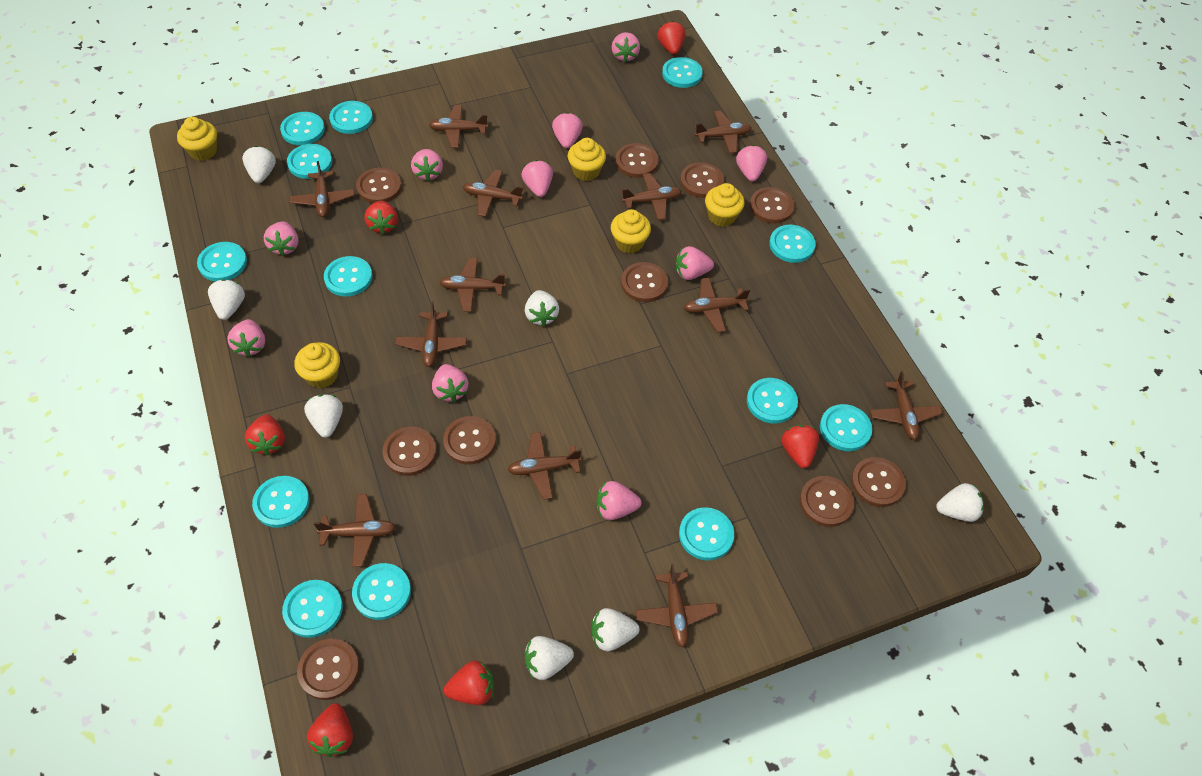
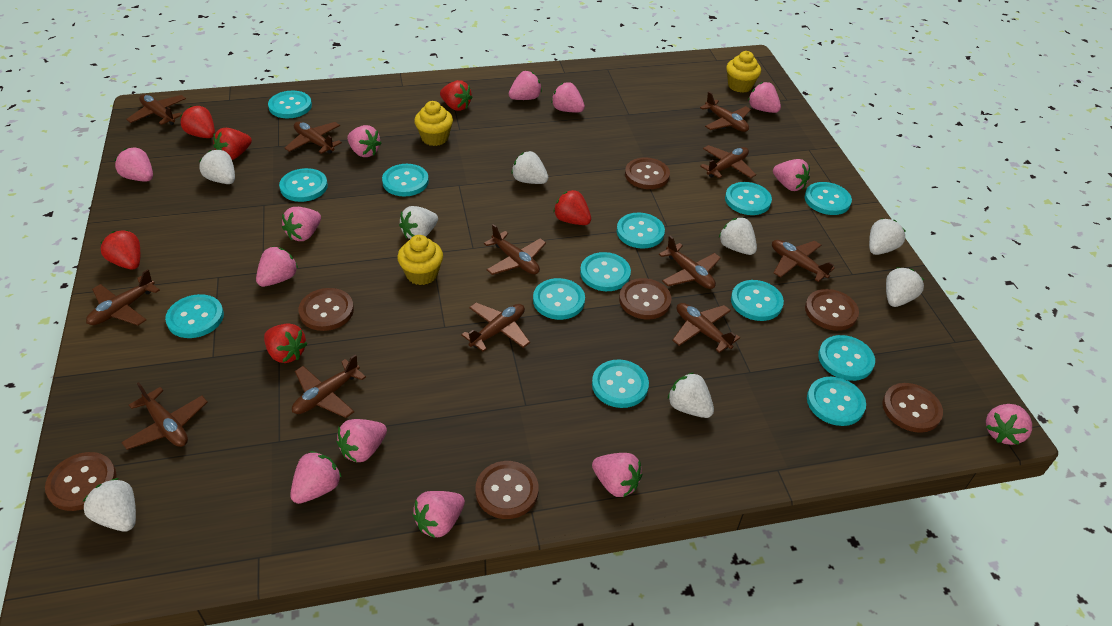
brown button: [297,639,359,700] [356,168,402,203] [383,427,437,476] [443,416,496,465] [616,143,659,178] [621,262,668,302] [680,162,724,198] [750,187,795,223] [800,476,855,527] [851,457,906,507] = 10 -> [45,452,117,511] [299,288,354,331] [475,461,539,519] [619,278,672,319] [625,158,670,189] [805,289,859,331] [883,383,943,433] = 7
pink strawberry: [227,319,265,357] [264,221,298,256] [411,149,443,181] [432,364,468,402] [521,160,553,197] [552,112,583,148] [597,481,641,520] [612,32,640,62] [676,246,714,280] [736,145,767,182] = 10 -> [115,147,153,181] [256,246,298,287] [282,207,321,241] [290,451,342,504] [337,419,387,463] [347,125,382,157] [412,491,465,538] [509,71,542,100] [551,82,585,112] [592,453,642,497] [748,82,781,113] [773,159,810,191] [986,404,1032,445] = 13
white strawberry: [208,279,245,320] [242,146,276,183] [304,394,343,438] [525,290,559,326] [525,636,574,680] [591,608,640,651] [936,483,984,522] = 7 -> [83,478,136,531] [199,150,235,184] [399,206,438,239] [512,151,548,184] [667,372,714,418] [719,217,757,255] [869,218,906,255] [886,267,924,307] = 8
yellow cupcake: [177,117,217,161] [294,342,340,388] [568,138,606,181] [611,209,651,253] [705,183,745,227] = 5 -> [397,235,443,285] [414,101,453,146] [726,51,761,93] = 3

